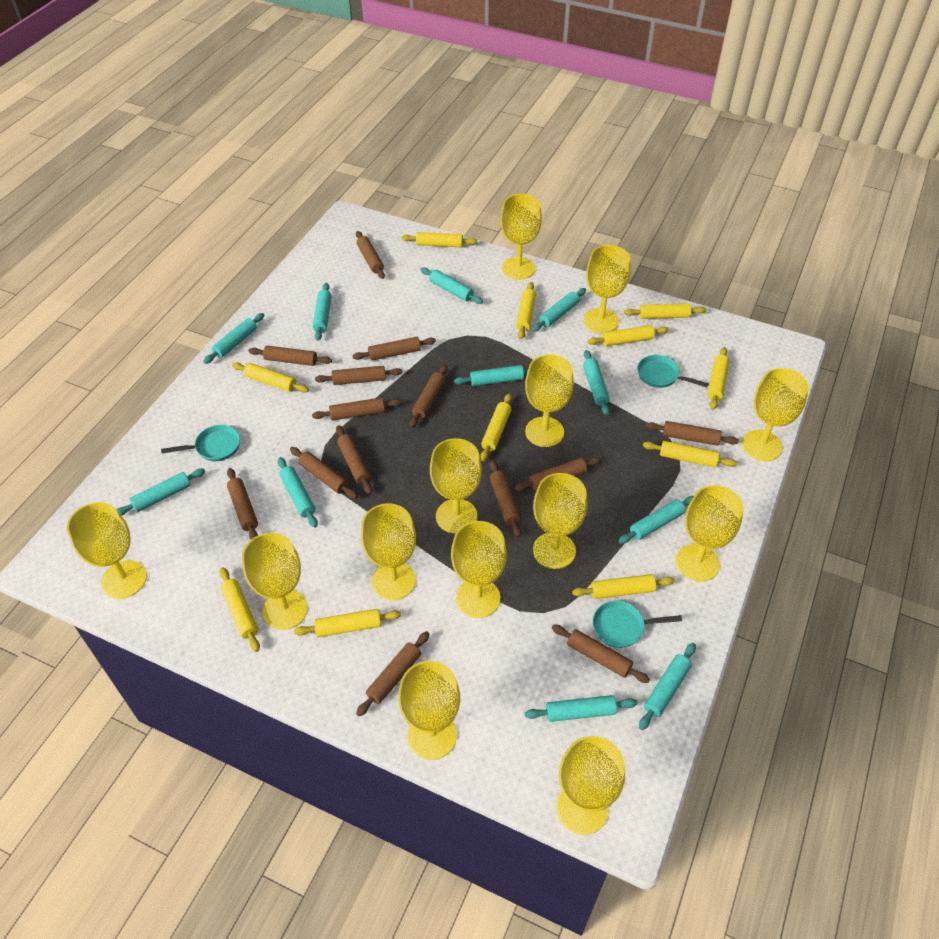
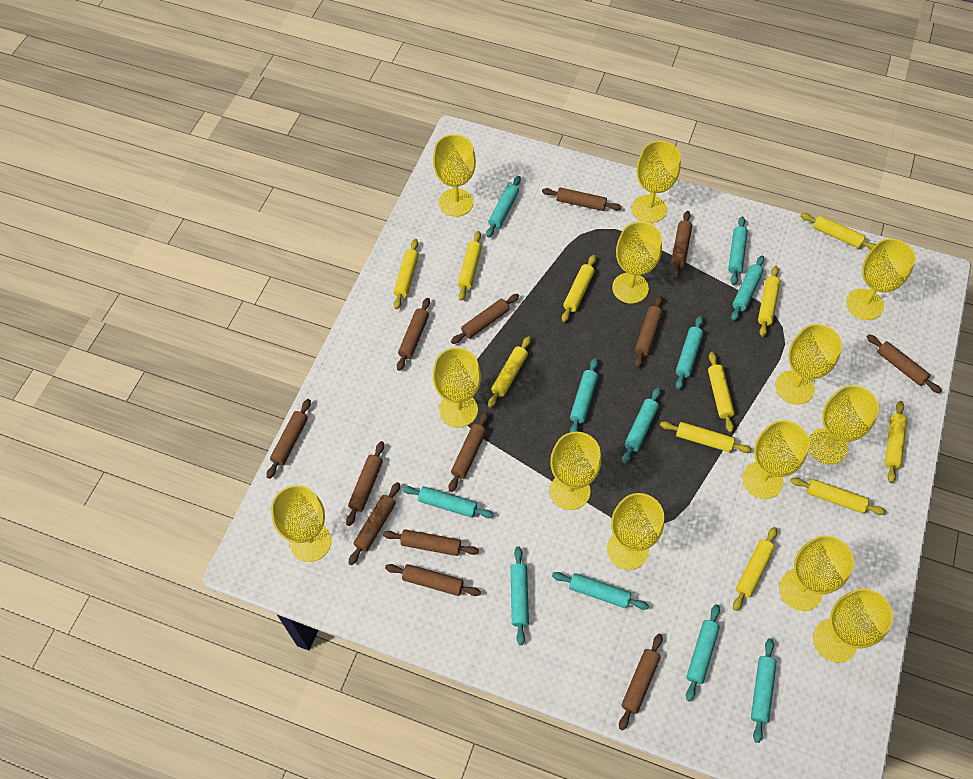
brown rolling pin: [227,468,258,540] [249,346,332,366] [290,447,358,499] [312,397,402,421] [315,366,402,385] [336,425,372,494] [353,337,436,361] [356,231,385,279] [356,631,429,717] [409,365,447,428] [490,460,521,537] [515,457,601,492] [552,625,650,683] [646,421,739,446] = 14 -> [267,399,311,479] [346,441,384,526] [349,482,400,565] [383,529,479,556] [385,564,481,596] [397,298,430,371] [449,412,488,492] [451,294,519,344] [542,187,622,211] [619,634,663,730] [635,295,663,368] [671,211,692,279] [867,334,942,393] = 13
turquoise pan: [161,425,240,461] [593,601,682,648] [638,355,709,388] = 3 -> none = 0

